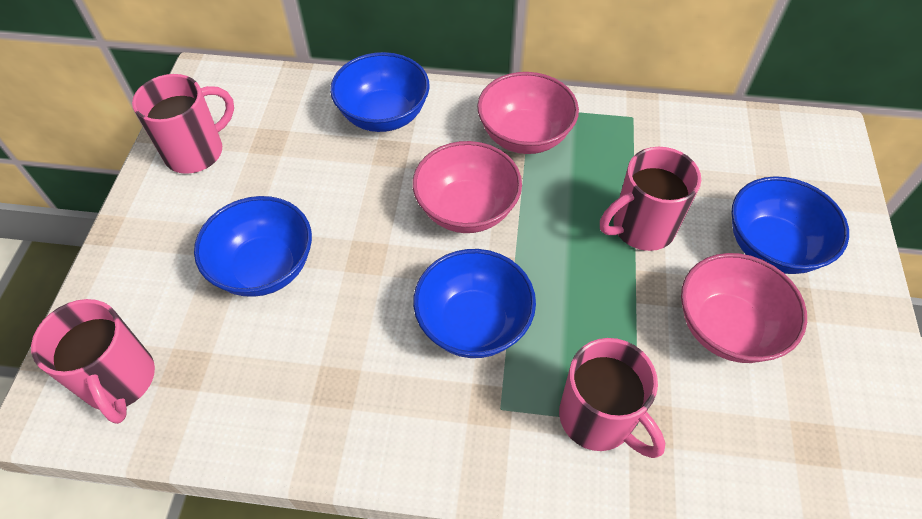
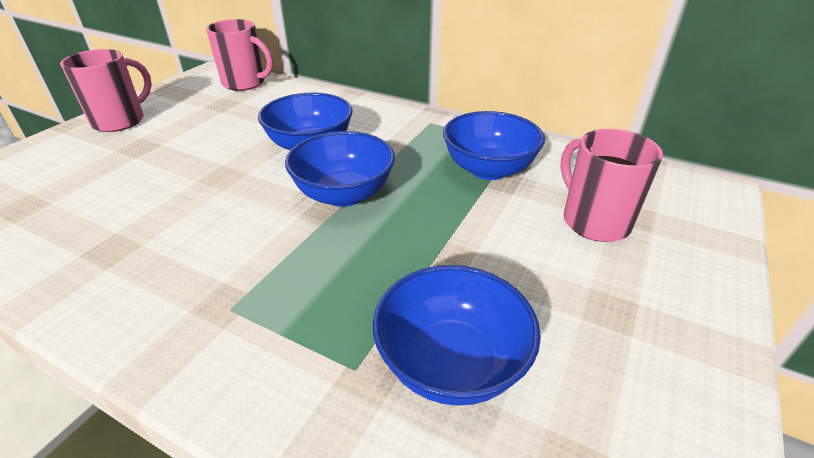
pink bowl: [413,141,522,233] [477,72,579,154] [681,253,807,363] = 3 -> none = 0
pink mug: [31,299,155,424] [132,74,234,174] [559,338,665,458] [600,147,701,251] = 4 -> [60,49,152,132] [206,19,273,91] [560,129,663,242] = 3

